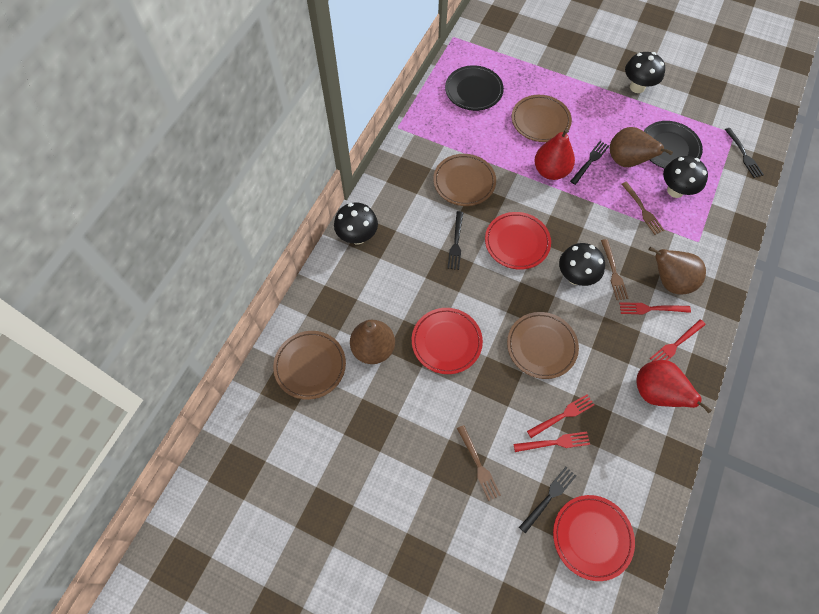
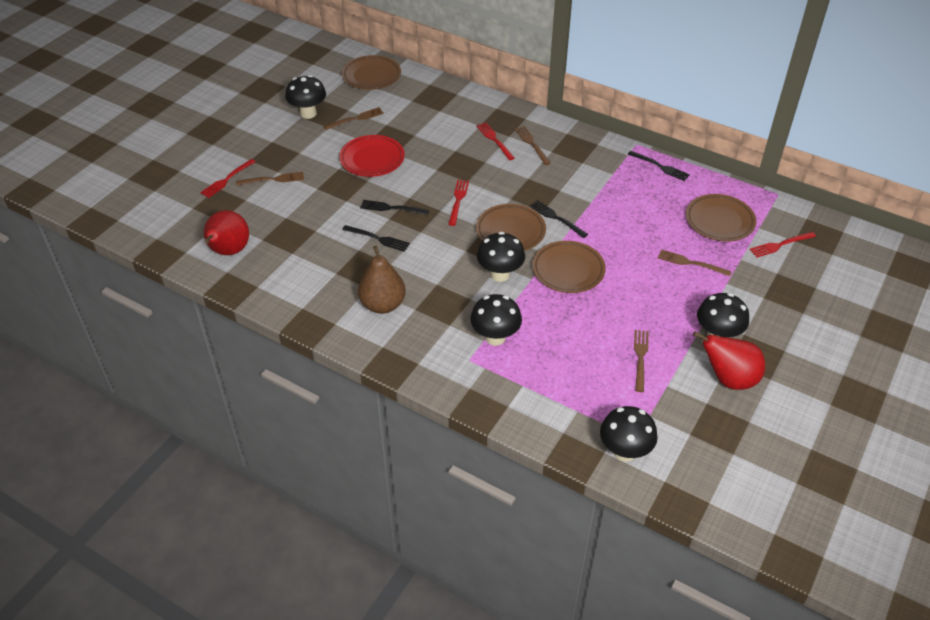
black mushroom: [334,202,378,244] [559,243,605,286] [625,52,665,93] [663,156,708,198] = 4 -> [285,75,326,119] [470,294,522,346] [477,232,525,282] [600,406,658,462] [697,293,749,337] = 5
black plate: [445,65,504,111] [644,121,703,169] = 2 -> none = 0
brown fork: [457,425,501,501] [601,239,629,300] [622,182,664,235] = 3 -> [236,172,304,186] [323,107,384,130] [515,126,551,165] [634,330,649,392] [658,249,732,276] = 5
brown pear: [350,320,395,364] [610,127,673,167] [649,246,706,295] = 3 -> [358,246,406,314] = 1
red plate: [412,308,483,374] [485,212,551,270] [553,495,635,581] = 3 -> [339,135,405,177] = 1

